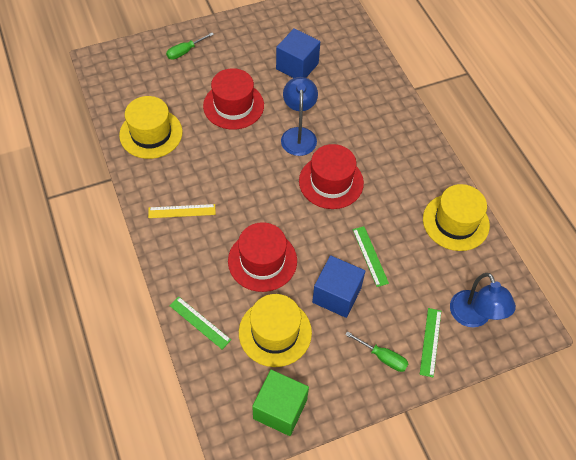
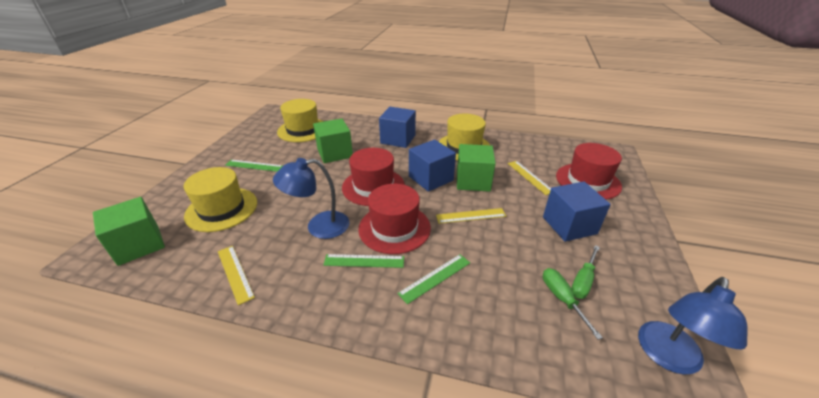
blue cube: [276,28,320,78] [312,255,365,318] = 2 -> [379,107,416,148] [409,140,456,192] [543,181,611,242] = 3
green cube: [252,370,309,436] = 1 -> [93,197,165,266] [313,118,353,163] [457,144,496,192] = 3
yellow ruler: [148,204,216,218] = 1 -> [218,246,255,305] [436,208,506,224] [508,161,551,195] = 3

